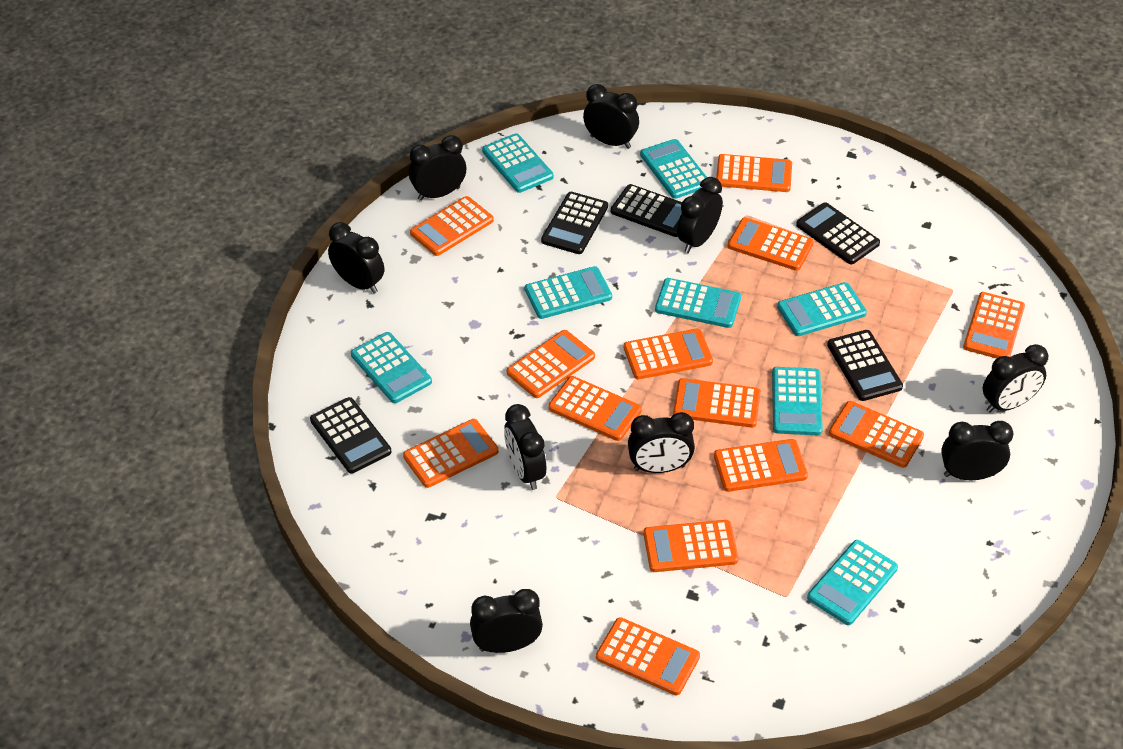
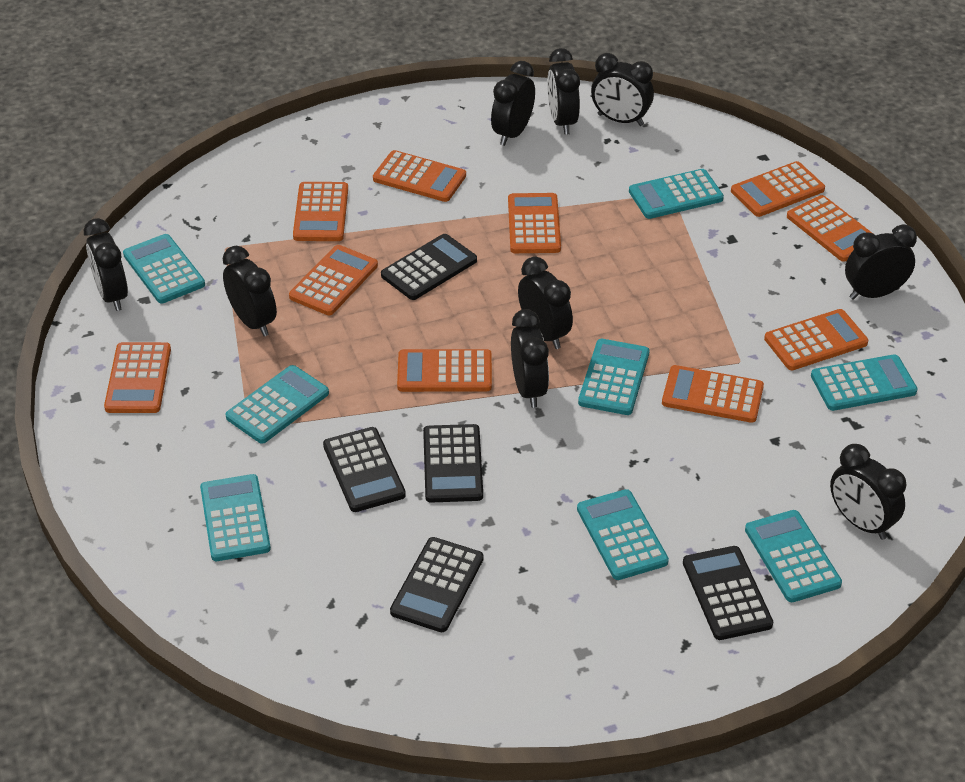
orange calculator: [403,419,498,488] [410,196,494,256] [507,330,595,398] [548,376,642,441] [596,617,700,695] [624,329,713,379] [644,520,738,572] [673,378,761,428] [714,439,808,492] [716,154,792,192] [728,217,814,271] [829,401,924,468] [963,292,1025,358] = 13 -> [104,342,171,413] [289,245,378,315] [293,182,348,241] [373,150,466,202] [397,349,492,392] [508,193,561,253] [662,365,764,423] [731,161,825,217] [764,309,868,370] [787,195,872,262] = 10

